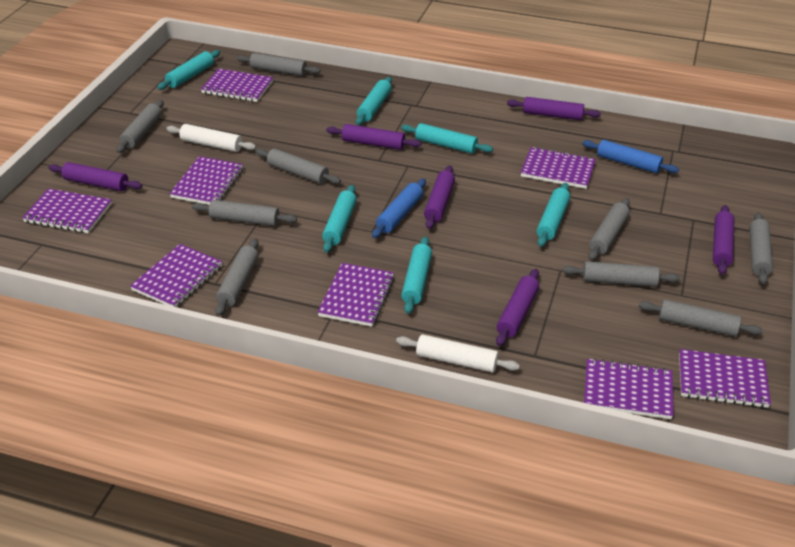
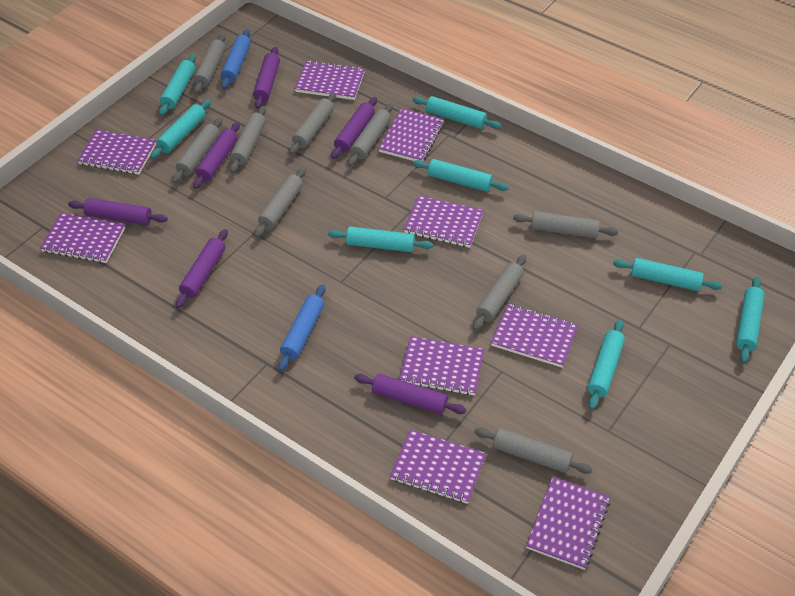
purple notebook: [22,188,112,233] [130,244,222,307] [169,156,243,205] [201,68,273,102] [318,263,395,327] [521,147,596,189] [584,358,674,419] [679,349,771,408] = 8 -> [40,213,125,263] [77,130,156,175] [295,60,365,100] [378,108,444,161] [390,430,486,504] [399,336,485,396] [404,195,484,248] [491,304,578,368] [526,477,610,570] = 9
turquoise rolling pin: [157,50,220,90] [322,185,357,252] [356,77,392,125] [401,123,493,154] [401,236,432,314] [537,183,570,247] = 6 -> [150,99,211,159] [159,54,196,116] [328,226,433,252] [412,96,501,129] [413,159,509,192] [588,320,625,410] [613,258,722,291] [736,277,765,363] = 8
white rolling pin: [166,124,256,152] [396,334,520,373] = 2 -> none = 0

